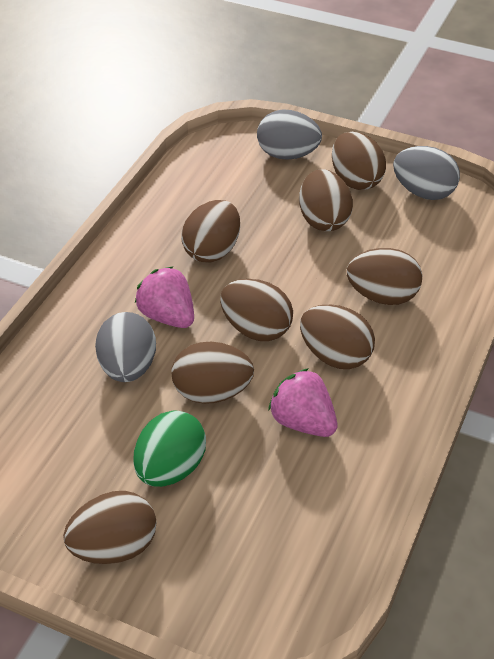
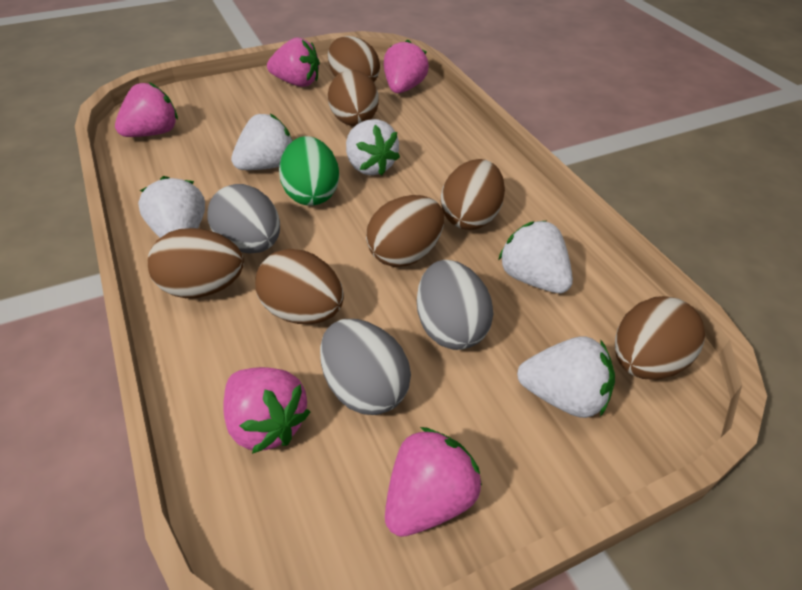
brown egg: [63,491,156,564] [172,342,254,404] [181,200,240,263] [220,279,293,341] [299,169,353,231] [300,305,375,369] [332,132,386,190] [347,248,422,305] = 8 -> [148,228,244,298] [255,249,344,324] [328,36,380,82] [328,70,379,126] [366,195,444,267] [441,159,505,230] [615,296,705,380] = 7
pink strawberry: [135,266,194,328] [268,368,337,437] = 2 -> [115,82,178,137] [223,367,310,454] [267,38,320,87] [384,40,429,93] [385,427,482,537] = 5
white strawberry: none = 0 -> [138,176,205,238] [231,114,293,170] [346,119,400,176] [498,221,573,293] [517,336,615,418] = 5

